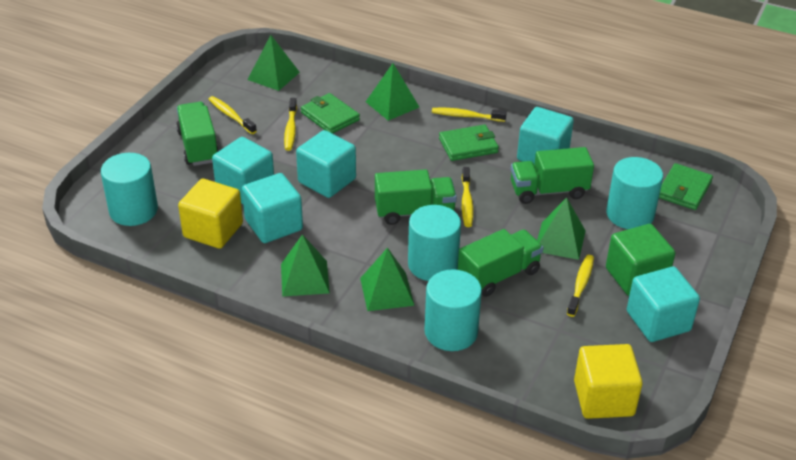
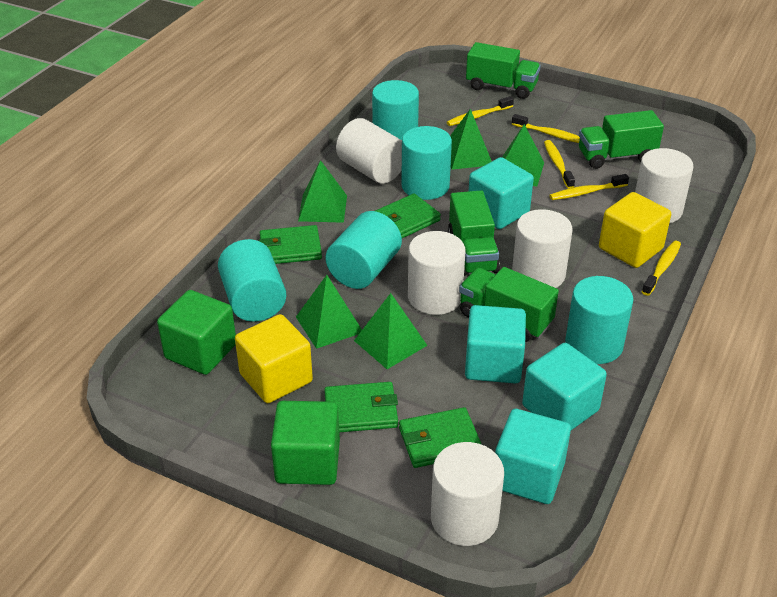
green cube: [606,224,675,296] = 1 -> [157,290,236,375] [271,401,340,485] = 2
green wallet: [301,93,360,134] [439,125,499,161] [659,163,713,210] = 3 -> [259,225,322,264] [324,382,398,432] [375,194,441,238] [399,407,482,468] = 4
turquoise cube: [212,137,274,204] [242,173,303,243] [296,130,356,198] [517,107,574,164] [627,266,700,342] = 5 -> [465,305,526,383] [469,157,534,229] [495,409,571,504] [522,343,607,430] = 4
turquoise cylinder: [101,153,158,226] [408,205,461,281] [424,269,482,351] [606,157,663,229] = 4 -> [218,239,286,322] [325,211,402,289] [372,80,419,140] [401,126,452,200] [565,276,634,364] = 5
white cylinder: none = 0 -> [336,118,402,183] [408,231,465,315] [431,442,504,546] [512,209,572,288] [635,148,694,223] = 5

